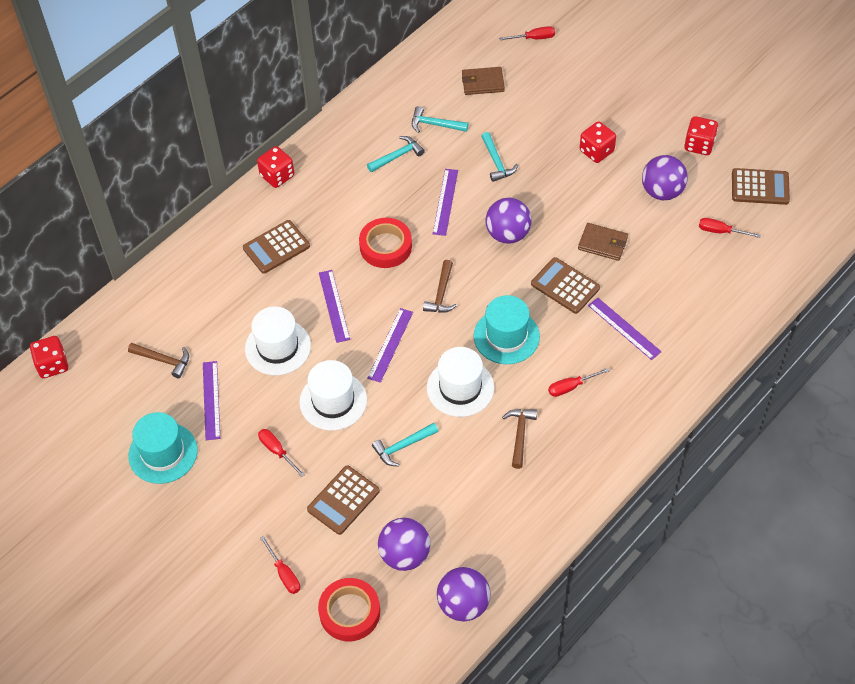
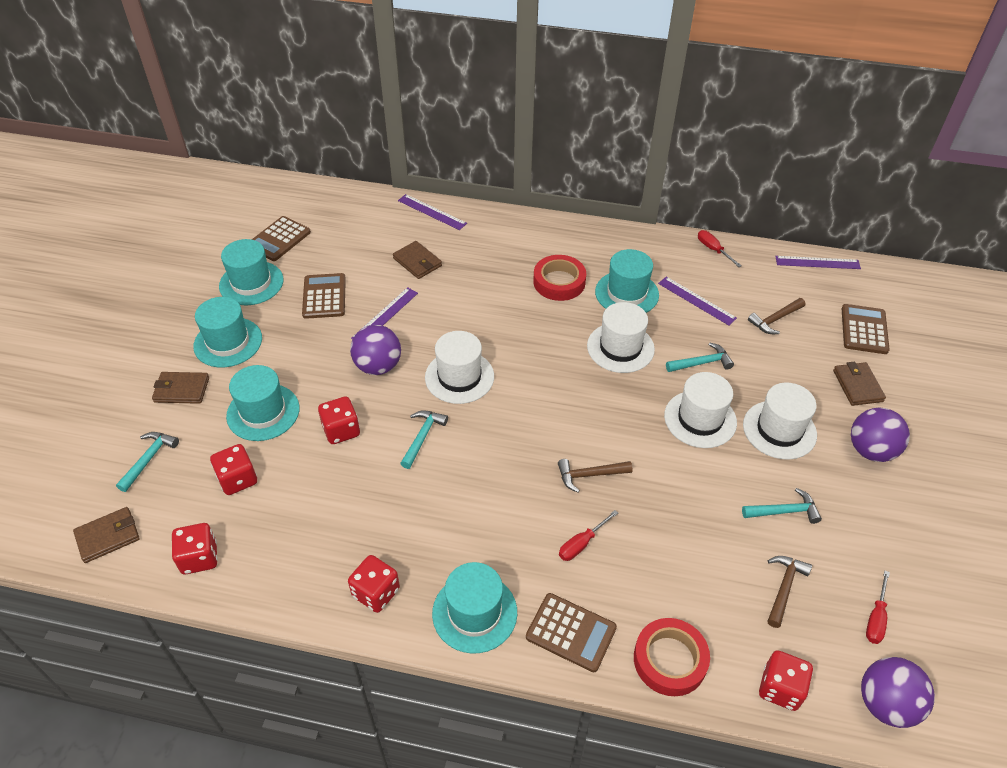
brown wallet: [462,67,505,95] [578,223,628,261] = 2 -> [73,507,140,563] [152,372,209,404] [393,241,442,279] [833,362,886,406] = 4
purple ball: [378,518,430,571] [437,567,490,622] [485,198,532,244] [642,155,688,200] = 4 -> [350,325,401,375] [851,408,910,462] [861,657,935,728] = 3
purple ruler: [203,361,220,440] [319,270,350,343] [367,308,413,383] [433,169,458,236] [588,298,662,360] = 5 -> [351,287,418,339] [398,194,467,230] [658,276,737,325] [775,256,861,269] = 4
red dice: [30,336,68,378] [257,146,294,188] [580,121,616,163] [684,116,718,155] = 4 -> [172,523,218,574] [210,444,257,495] [318,396,360,444] [348,555,400,613] [759,650,813,711] = 5
red screwdriver: [258,429,305,477] [260,536,300,594] [499,26,555,41] [548,368,610,397] [699,218,761,238] = 5 -> [559,510,618,561] [698,230,742,267] [866,571,890,644] = 3
turquoise hat: [128,412,198,484] [474,295,540,364] = 2 -> [193,297,262,367] [219,239,283,305] [226,365,300,441] [432,562,517,653] [595,249,659,313] = 5
white hat: [245,306,311,375] [299,360,367,431] [427,347,494,417] = 3 -> [425,331,494,404] [587,302,655,373] [664,372,737,448] [743,383,817,460] = 4

